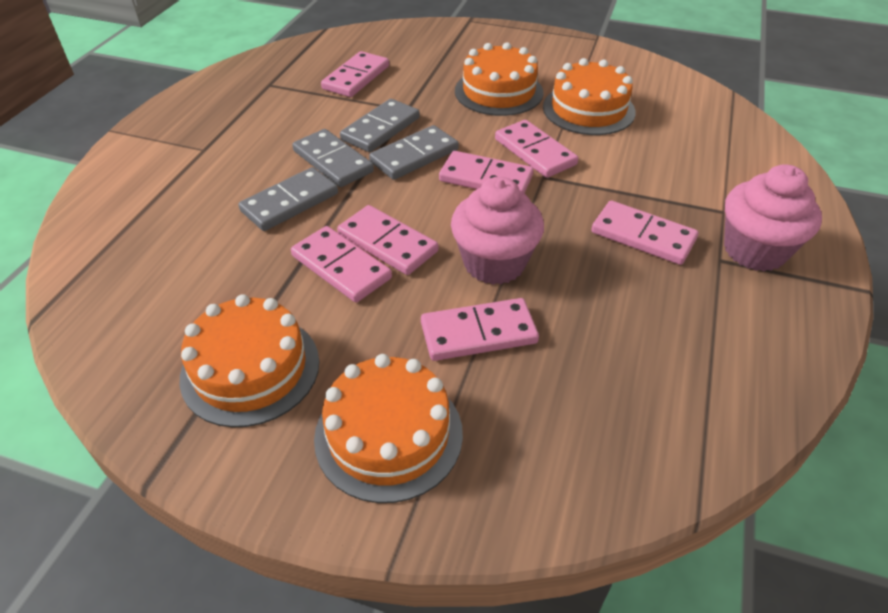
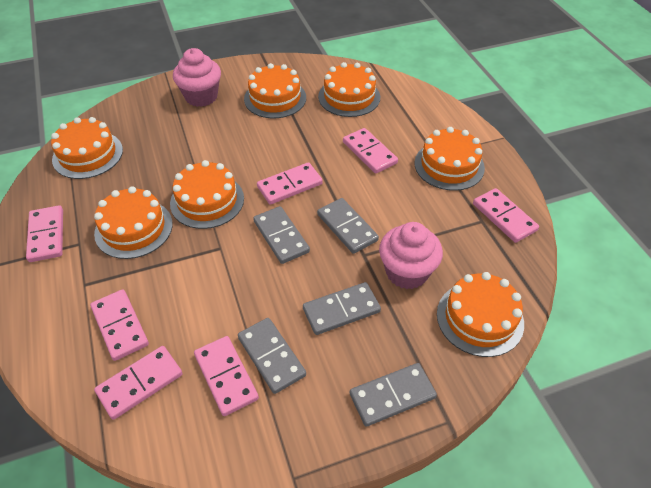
grey domino: [238,167,338,231] [292,129,374,187] [340,99,420,152] [369,125,459,180] = 4 -> [238,318,306,394] [253,206,310,264] [303,282,381,335] [317,198,379,254] [350,363,437,427] = 5
orange cake: [180,294,319,428] [314,354,463,503] [455,42,544,116] [543,58,636,135] = 4 -> [51,117,123,179] [94,186,173,259] [170,160,244,229] [244,63,306,118] [318,62,380,117] [414,127,485,191] [437,272,524,357] = 7

